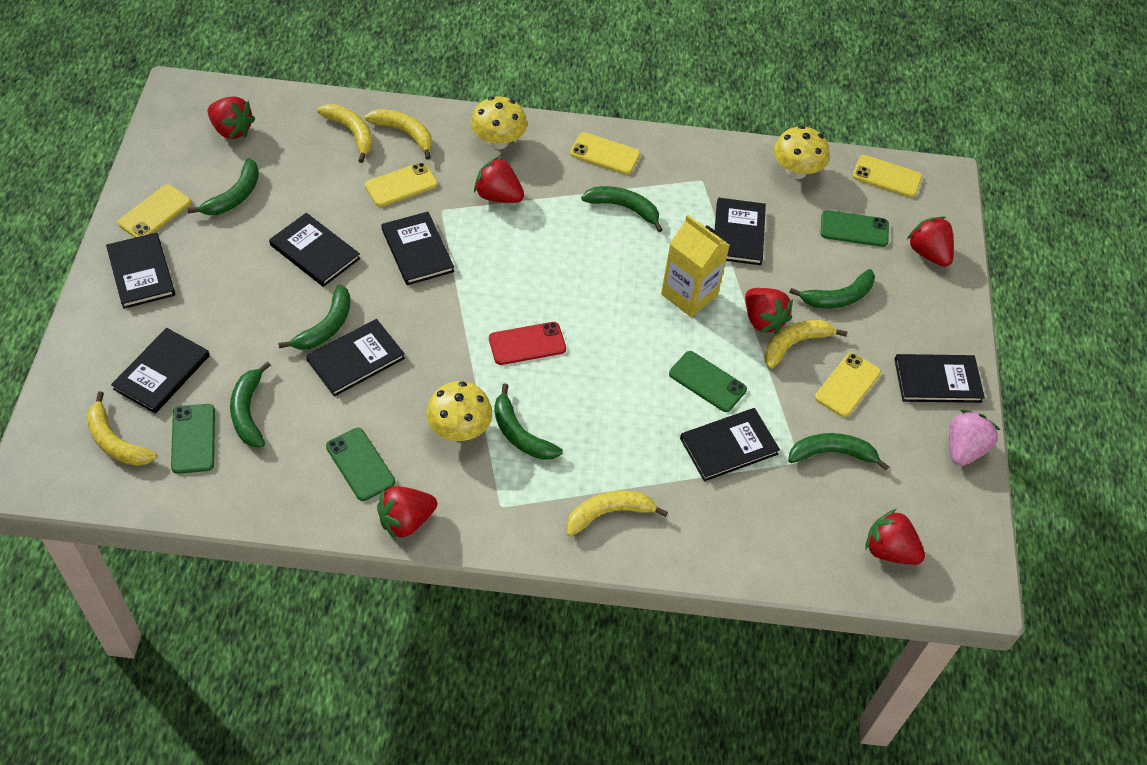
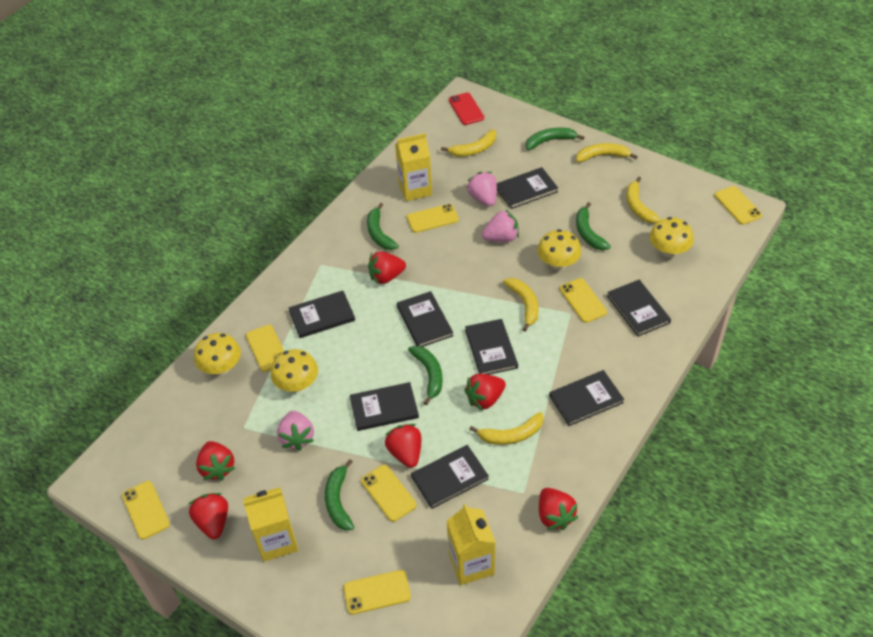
green banana: [188,158,259,215] [230,362,271,447] [278,284,351,350] [494,383,563,460] [581,186,663,232] [788,433,889,471] [789,269,875,308] = 7 -> [325,459,354,530] [367,203,399,250] [408,346,443,405] [526,128,584,150] [576,202,611,250] = 5
green phone: [171,404,215,474] [326,428,395,501] [669,351,747,412] [821,210,889,247] = 4 -> none = 0
pink strawberry: [949,410,1000,466] = 1 -> [277,411,314,451] [466,172,497,206] [482,209,519,242] = 3
yellow carton: [661,215,730,317] = 1 -> [243,487,298,562] [395,133,432,201] [447,504,496,585] = 3
yellow mushroom: [426,381,492,441] [471,97,527,149] [774,126,830,179] = 3 -> [194,333,241,375] [271,349,318,392] [538,229,581,270] [650,217,694,258] = 4
yellow phone: [118,184,191,238] [365,162,438,207] [570,132,640,175] [815,353,881,417] [853,155,922,198] = 5 -> [122,481,170,539] [246,325,284,372] [343,570,411,614] [361,465,417,522] [407,204,459,233] [560,278,607,323] [715,186,762,225] = 7

